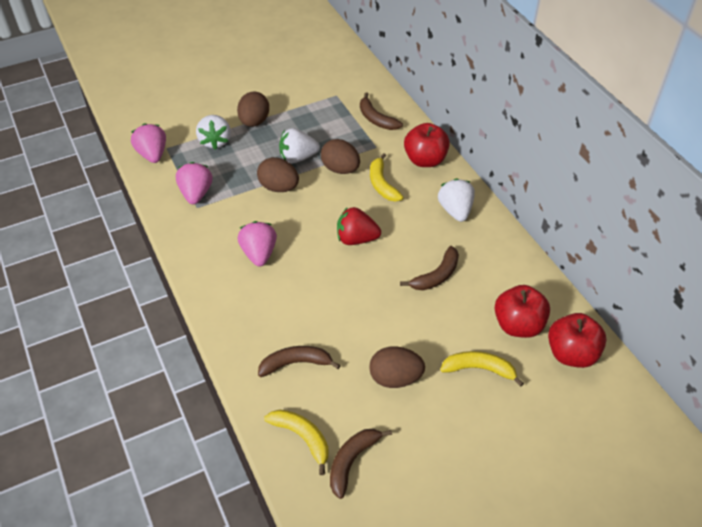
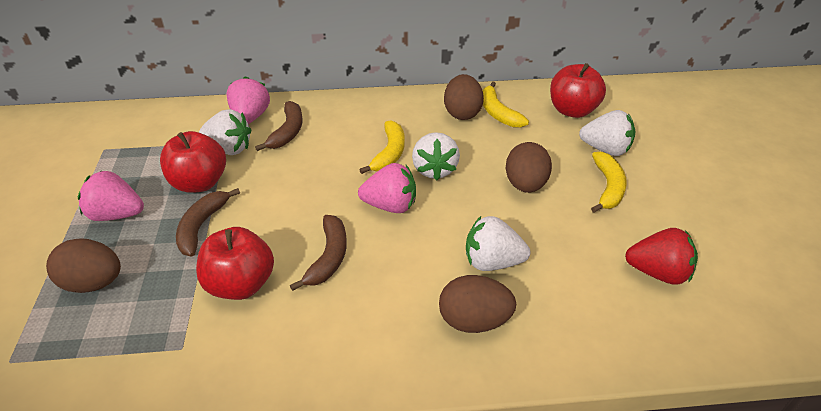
brown banana: [258,346,341,377] [330,429,392,499] [360,92,403,130] [400,246,459,290] = 4 -> [176,188,240,257] [255,101,303,151] [290,215,347,291] = 3
white strawberry: [196,115,231,150] [279,128,320,164] [438,178,475,222] = 3 -> [199,109,251,155] [412,132,460,181] [466,216,530,271] [579,110,635,156] = 4

